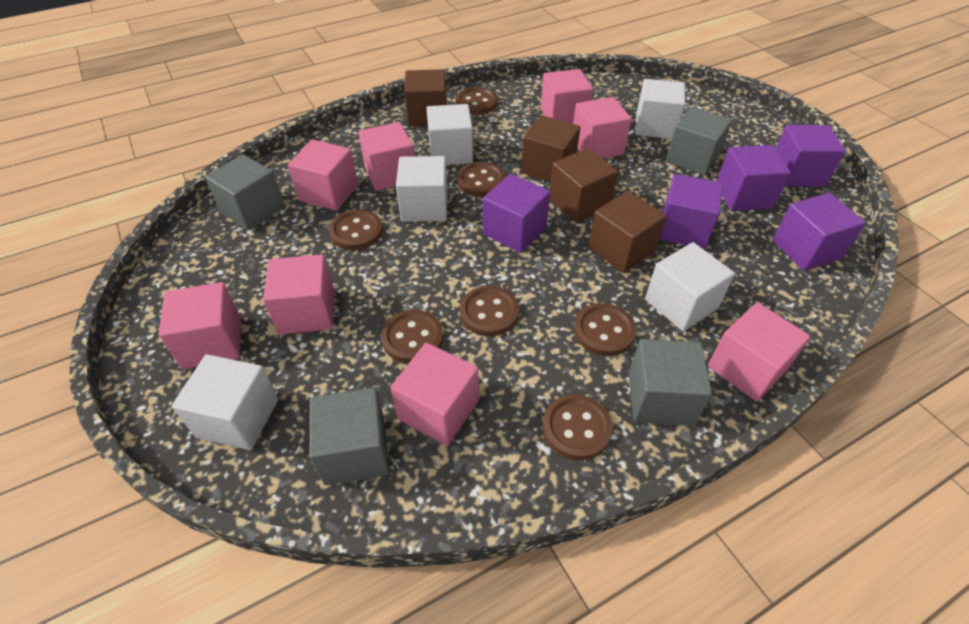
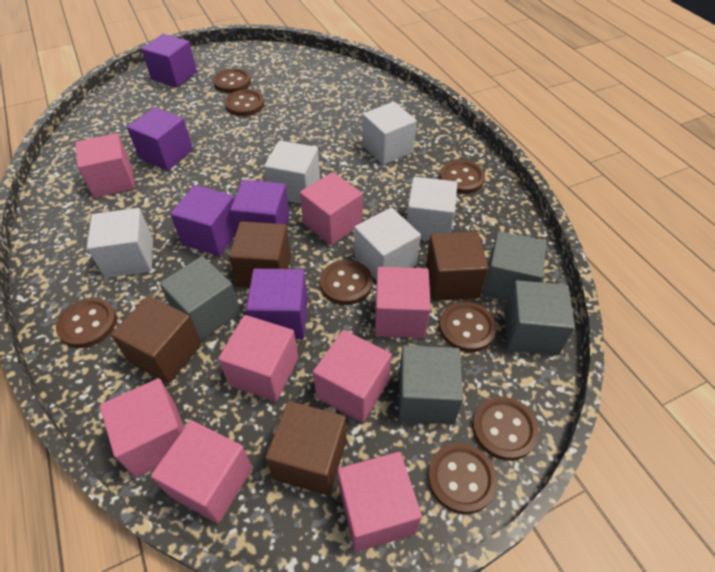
brown button: [329,209,383,250] [381,310,443,363] [456,87,498,115] [457,162,505,197] [460,286,519,336] [543,394,613,460] [574,303,636,356] = 7 -> [56,298,117,348] [213,68,251,93] [225,89,264,116] [320,260,373,305] [428,443,497,514] [439,302,497,352] [440,160,485,194] [472,397,539,461] = 8

